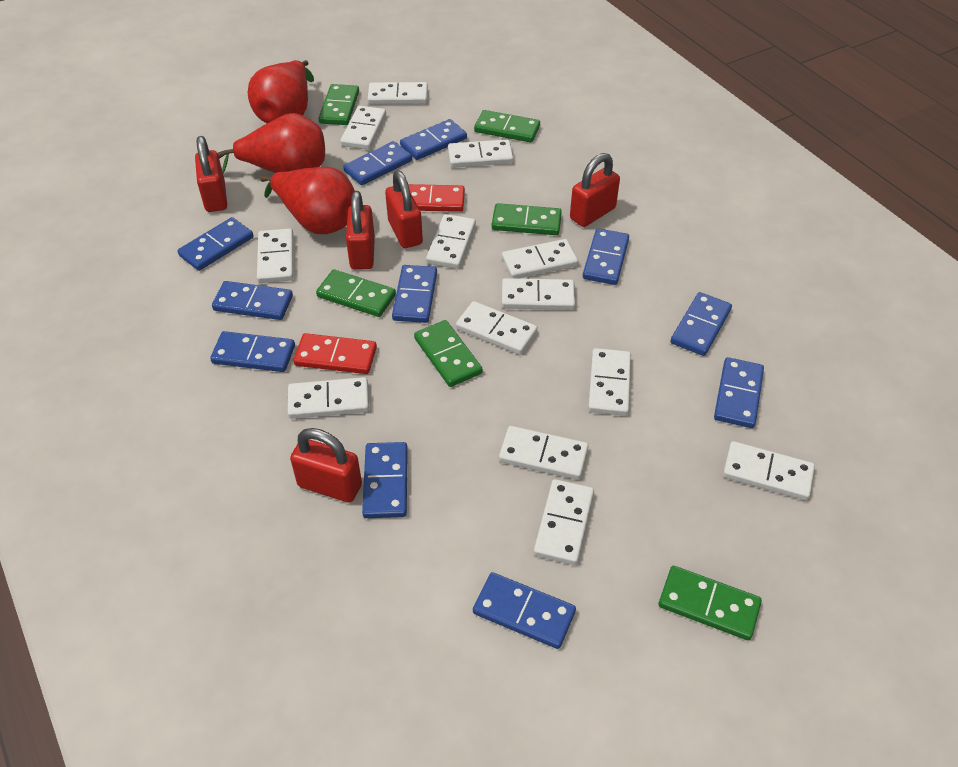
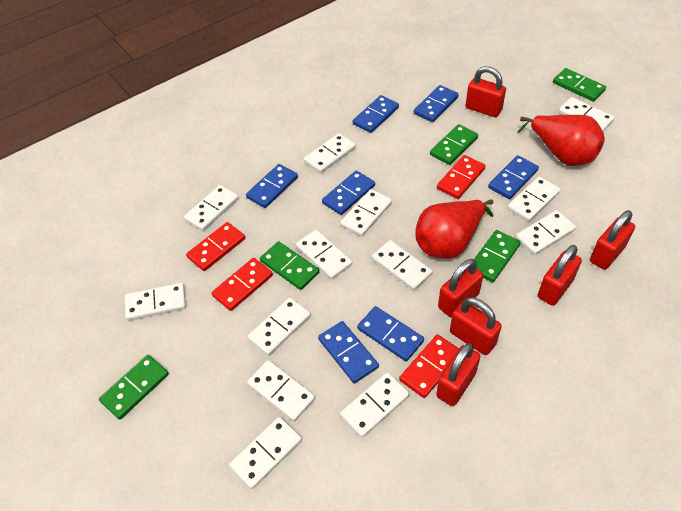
blue domino: [178,217,254,271] [210,331,295,372] [212,281,293,320] [343,141,412,185] [362,442,408,518] [392,265,437,323] [400,119,467,160] [473,572,576,649] [583,228,629,285] [671,292,732,356] [714,357,764,428] = 11 -> [246,164,298,208] [318,321,379,384] [322,170,375,215] [353,95,399,133] [357,306,424,362] [414,85,459,122] [488,155,539,199] = 7
green domino: [316,269,396,317] [319,84,359,125] [414,320,483,387] [474,110,540,142] [492,203,562,235] [659,566,762,640] = 6 -> [99,355,169,420] [260,241,319,290] [430,124,478,165] [474,230,521,283] [553,68,606,102] = 5
red domino: [294,333,377,374] [408,184,465,212] = 2 -> [186,222,245,271] [211,258,273,311] [399,334,459,398] [437,155,485,199] = 4
red padlock: [195,136,227,212] [290,428,362,503] [346,191,375,270] [385,170,423,248] [570,153,620,227] = 5 -> [436,343,480,406] [438,259,483,317] [450,297,502,355] [466,66,506,117] [538,245,582,306] [590,210,635,270] = 6
red pear: [218,113,325,174] [248,60,314,123] [260,167,355,234] = 3 -> [415,199,494,259] [518,115,605,166] = 2

